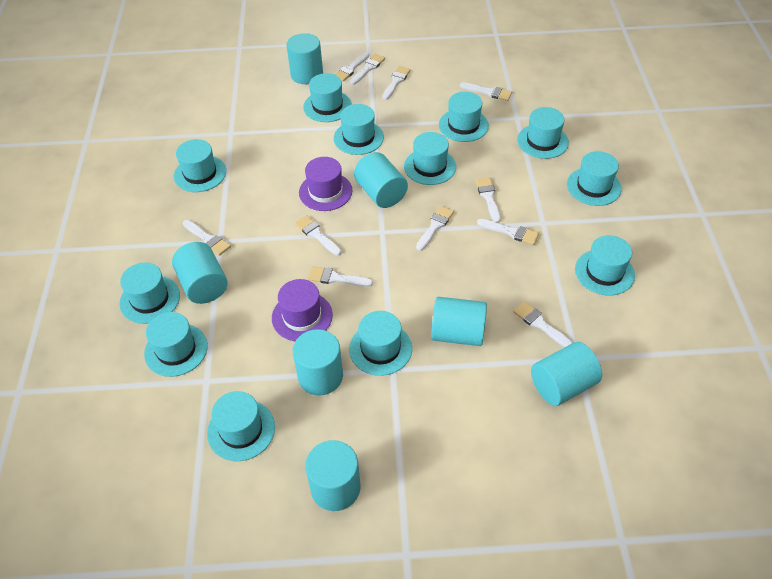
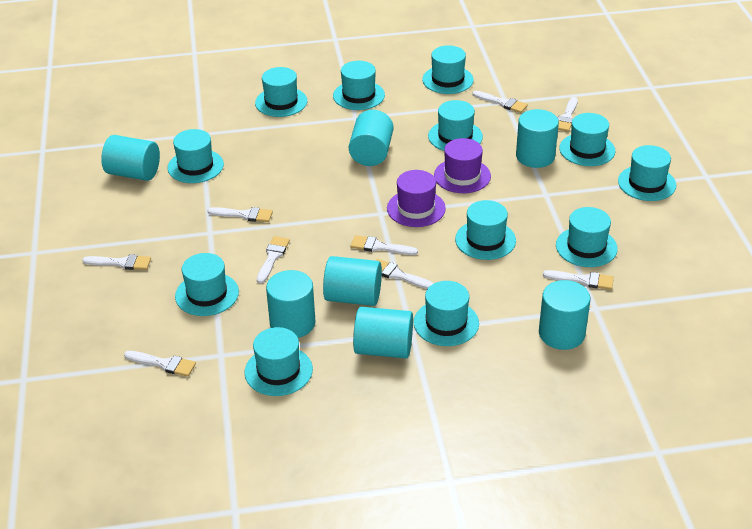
white brush: [183,220,231,256] [295,215,341,256] [308,266,373,287] [334,52,370,82] [350,54,385,85] [382,66,411,100] [416,206,454,251] [460,82,512,101] [475,177,501,223] [477,219,539,245] [513,301,573,347] = 11 -> [83,254,151,270] [124,351,196,377] [208,207,273,222] [257,236,290,283] [351,235,418,255] [376,259,434,289] [472,91,528,113] [543,270,614,290] [558,97,578,132] = 9

